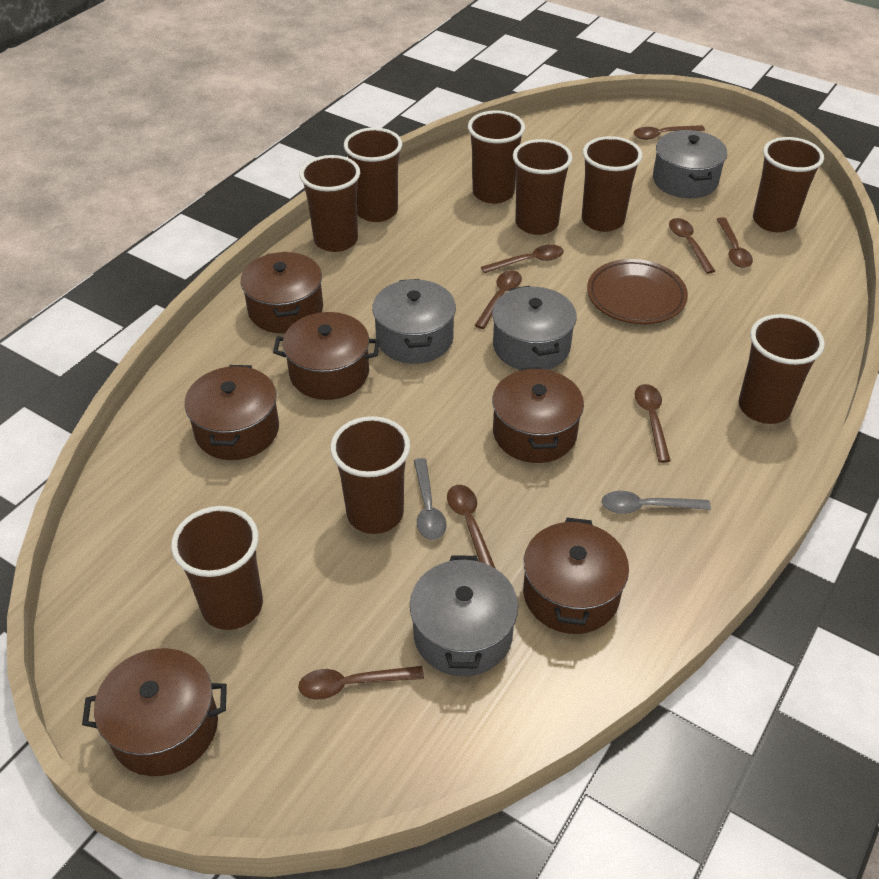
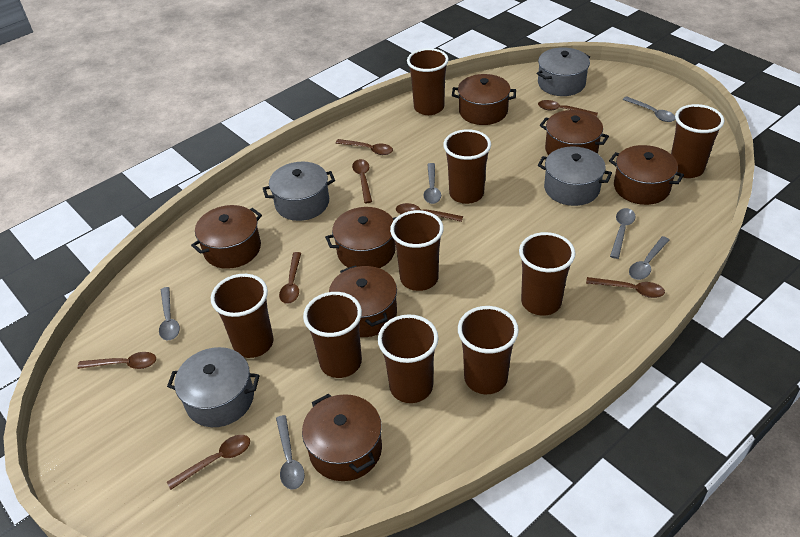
brown plate: [587,259,688,324] = 1 -> none = 0
brown pot: [82,648,227,776] [184,365,279,460] [241,252,323,333] [273,312,380,400] [492,367,584,463] [523,518,629,634] = 6 -> [191,205,262,269] [302,394,382,481] [325,207,397,268] [329,265,397,337] [452,74,516,125] [540,110,609,155] [609,145,684,205] = 7
grey spoon: [414,458,446,540] [602,491,711,514] = 2 -> [159,287,180,340] [276,415,305,490] [423,163,441,204] [610,208,636,259] [622,96,676,122] [629,236,670,280] = 6

